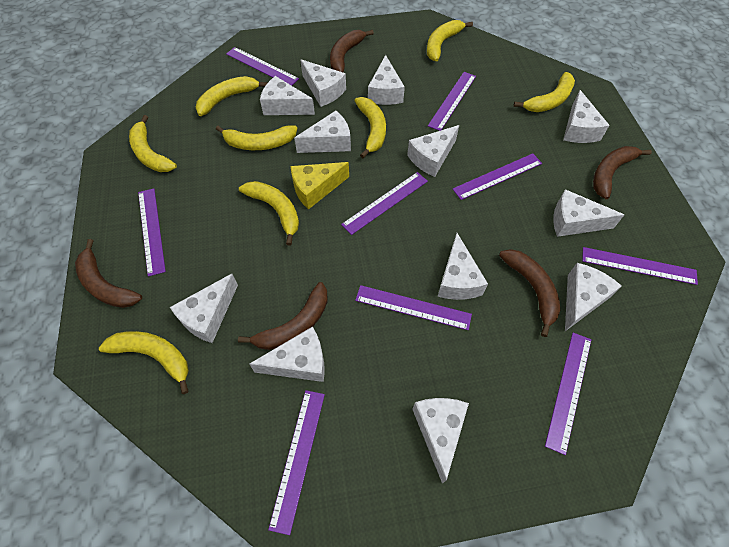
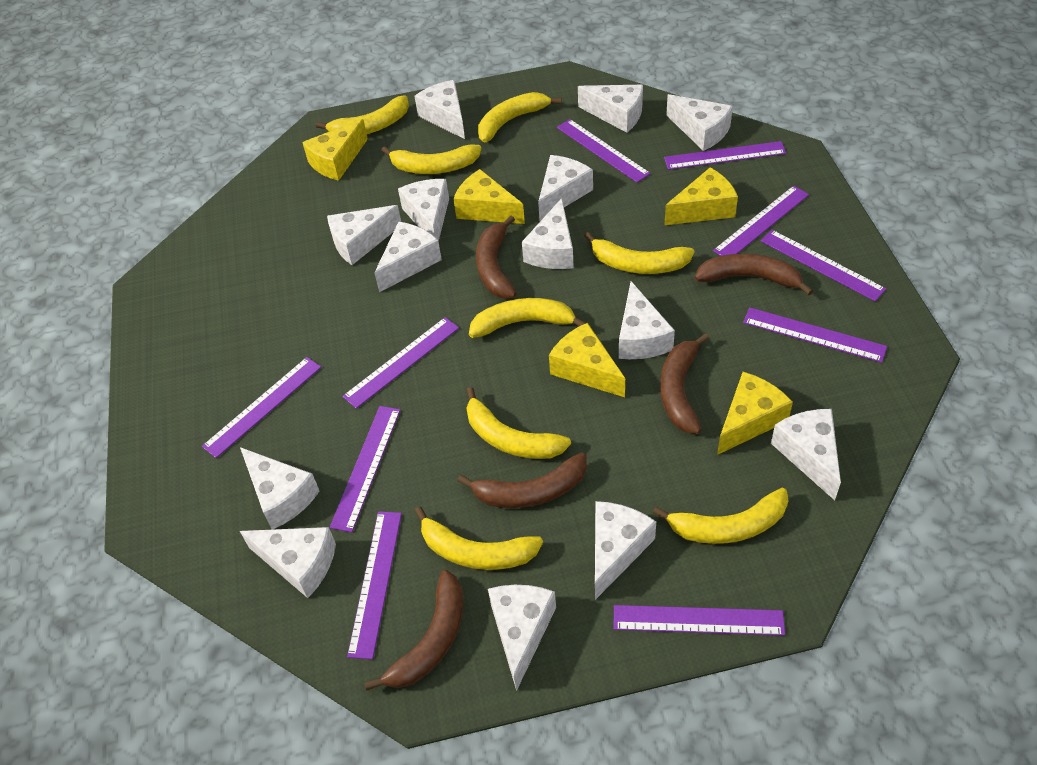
purple ruler: [138,188,166,277] [226,47,299,86] [268,390,325,535] [341,172,428,235] [355,285,472,330] [428,72,476,131] [453,153,542,200] [545,333,591,455] [582,247,698,285] = 9 -> [202,357,321,458] [330,406,401,532] [342,317,459,409] [347,511,402,659] [557,119,651,183] [614,605,785,636] [664,141,786,170] [713,186,809,256] [743,308,887,363] [760,230,886,301] = 10
white cheese: [170,274,238,343] [249,326,325,382] [260,76,315,115] [294,111,351,153] [300,59,346,107] [368,55,405,105] [407,125,459,177] [412,398,469,484] [437,233,488,300] [553,189,624,237] [563,90,610,143] [565,263,621,331] = 12 -> [240,447,320,530] [240,527,336,598] [327,205,401,265] [374,222,442,292] [398,179,449,242] [415,80,465,139] [488,585,556,691] [522,198,574,269] [538,155,593,221] [578,85,643,133] [595,501,656,600] [619,281,675,359] [666,94,733,151] [771,409,841,500] = 14
yellow cheese: [291,162,349,210] = 1 -> [302,119,368,181] [453,169,525,224] [549,323,625,397] [664,167,738,225] [717,372,793,455] = 5

